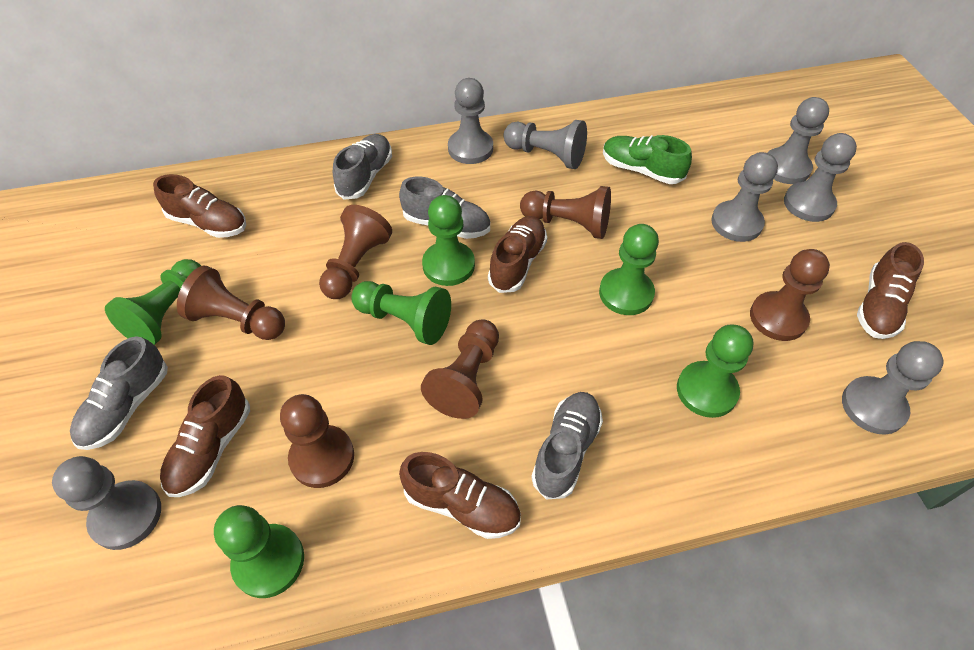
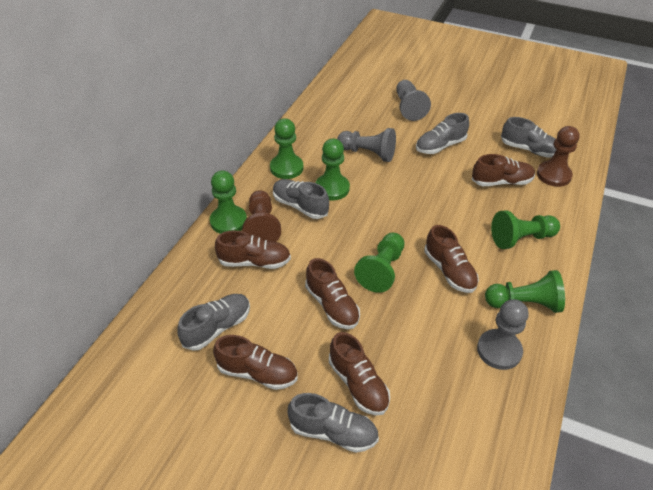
brown pawn: [177,266,285,340] [280,394,354,488] [319,205,392,299] [421,319,499,419] [520,186,611,239] [750,249,830,341] = 6 -> [242,190,281,242] [537,126,579,187] = 2
brown shoe: [153,174,246,238] [160,375,250,497] [399,452,521,539] [488,216,547,293] [857,242,924,339] = 5 -> [213,335,298,390] [215,230,291,269] [305,258,360,329] [329,332,390,415] [425,225,479,293] [472,154,535,186] = 6
green shoe: [603,135,692,184] = 1 -> none = 0
grey pawn: [52,456,161,550] [448,78,493,164] [503,120,587,169] [711,152,778,242] [767,97,829,184] [784,133,857,222] [842,341,944,435] = 7 -> [337,128,396,162] [396,80,431,121] [477,299,529,370] = 3
grey shoe: [70,336,168,450] [333,134,392,200] [399,177,490,239] [531,392,603,500] = 4 -> [177,294,250,351] [273,179,329,219] [288,393,379,453] [416,113,469,154] [501,117,557,157] = 5

